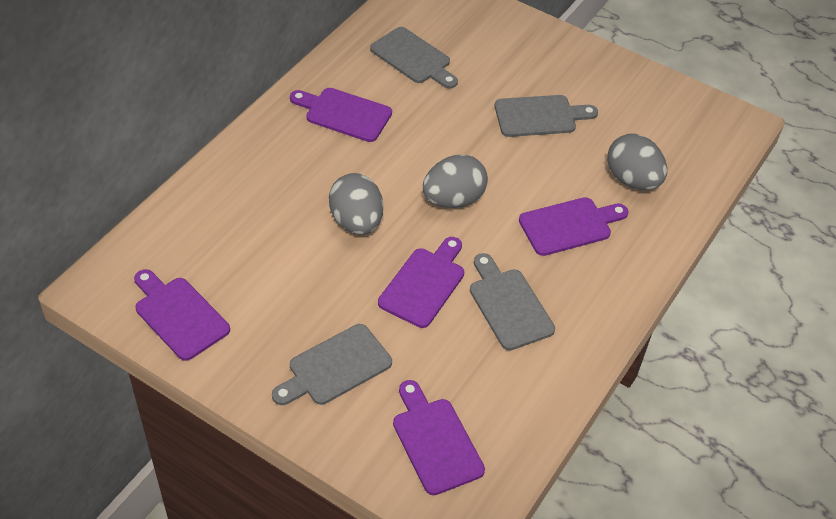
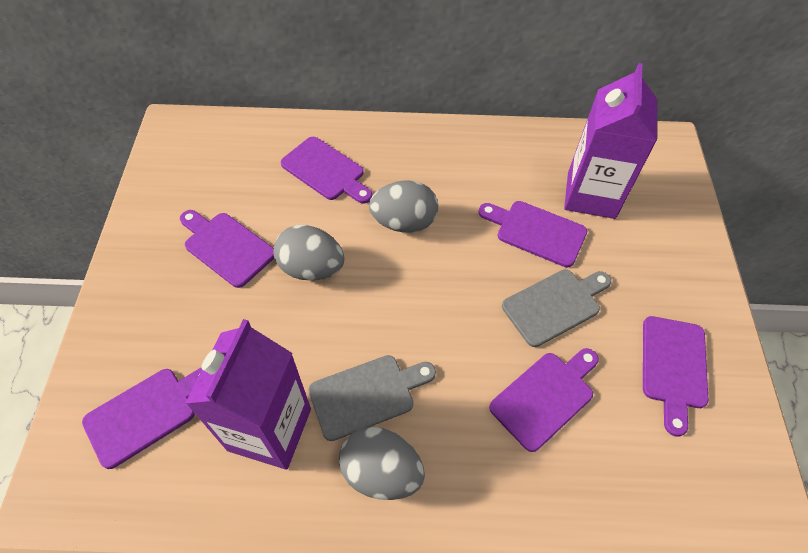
grey cutting board: [272,324,392,405] [370,27,458,89] [470,253,555,350] [495,95,598,137] = 4 -> [308,355,436,441] [502,270,611,347] = 2
purple carton: none = 0 -> [185,319,311,470] [564,63,657,219] = 2
purple cutting board: [134,269,230,361] [290,88,392,142] [378,237,464,328] [393,380,485,495] [519,197,629,256] = 5 -> [82,368,202,469] [180,210,274,288] [281,137,372,204] [478,201,587,267] [489,348,599,452] [643,316,708,437] = 6

